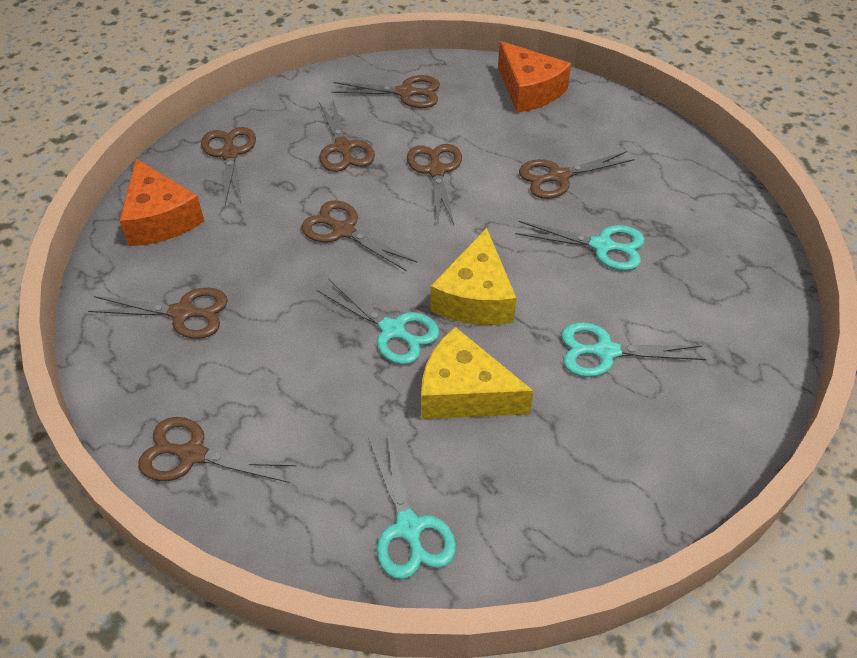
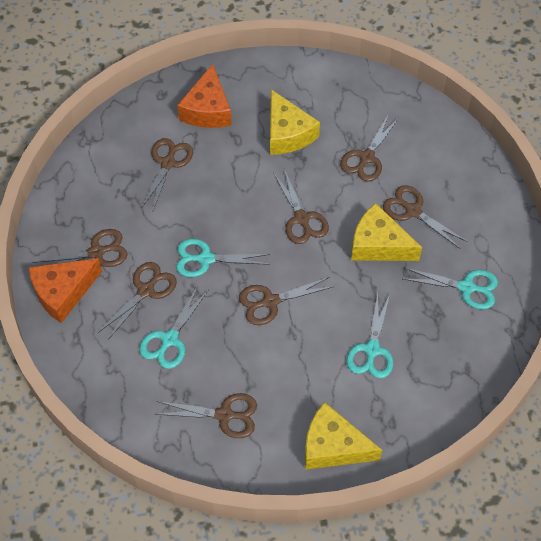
yellow cheese: [421,327,534,419] [431,228,516,325] = 2 -> [270,89,320,155] [305,402,382,470] [351,203,422,261] = 3

